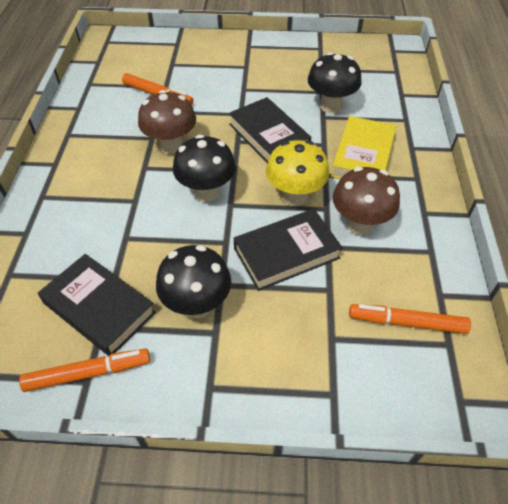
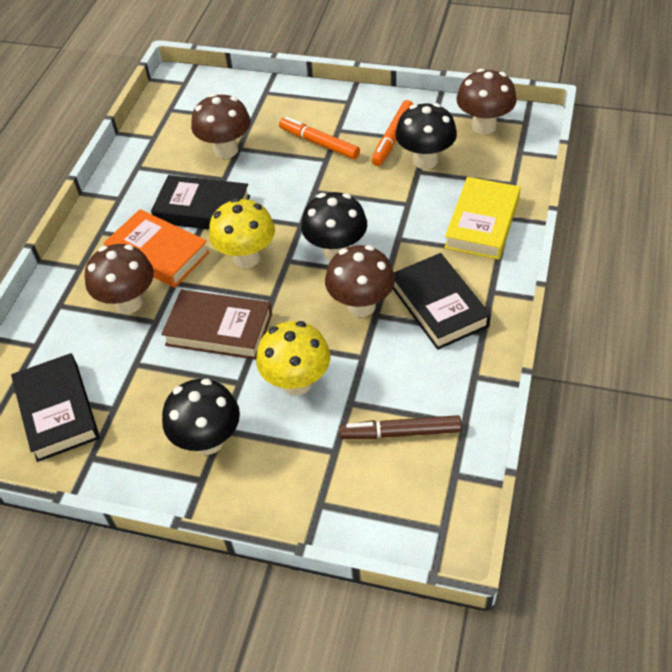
brown book: none = 0 -> [161,290,272,360] = 1
brown marker: none = 0 -> [339,415,462,439] = 1
brown mushroom: [138,90,196,154] [333,167,400,235] = 2 -> [85,244,154,314] [191,93,251,159] [325,245,395,317] [456,69,517,134] = 4
orange book: none = 0 -> [104,209,210,288] = 1
orange marker: [19,349,150,392] [122,73,193,105] [349,304,471,334] = 3 -> [279,117,360,159] [371,100,414,166] = 2
yellow mushroom: [266,140,329,206] = 1 -> [209,198,275,268] [256,321,330,396] = 2

